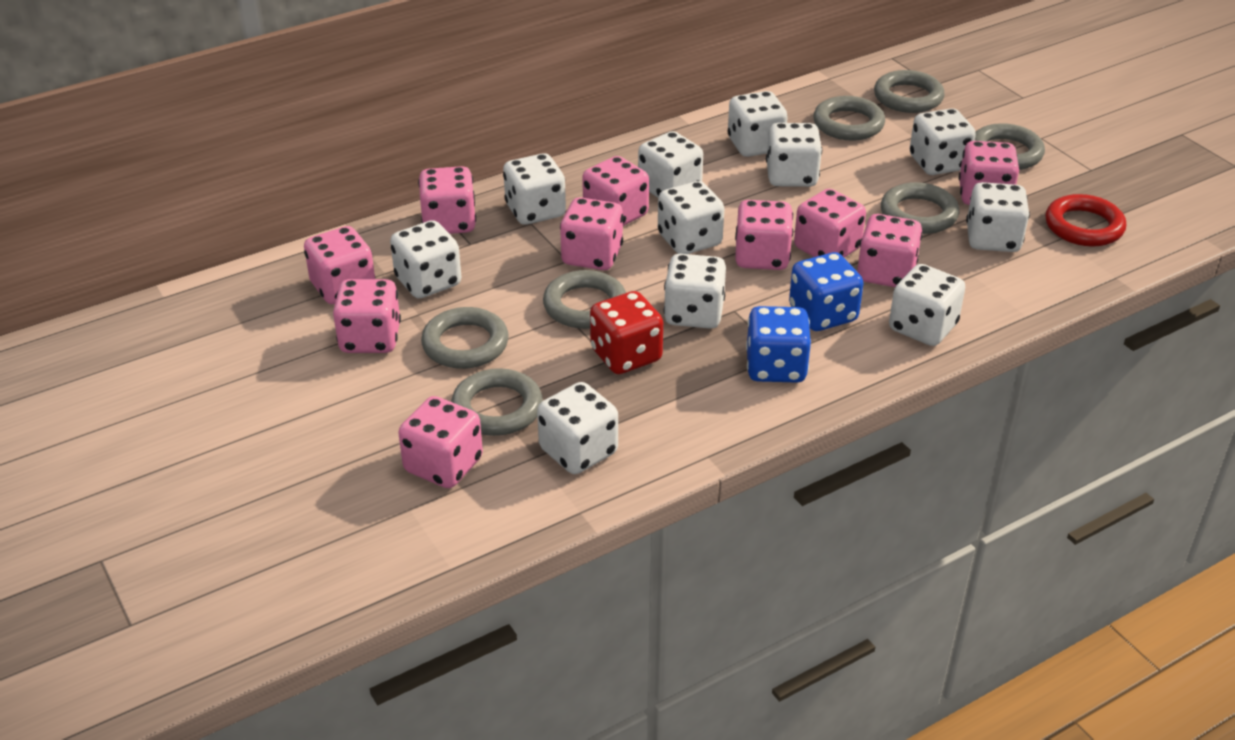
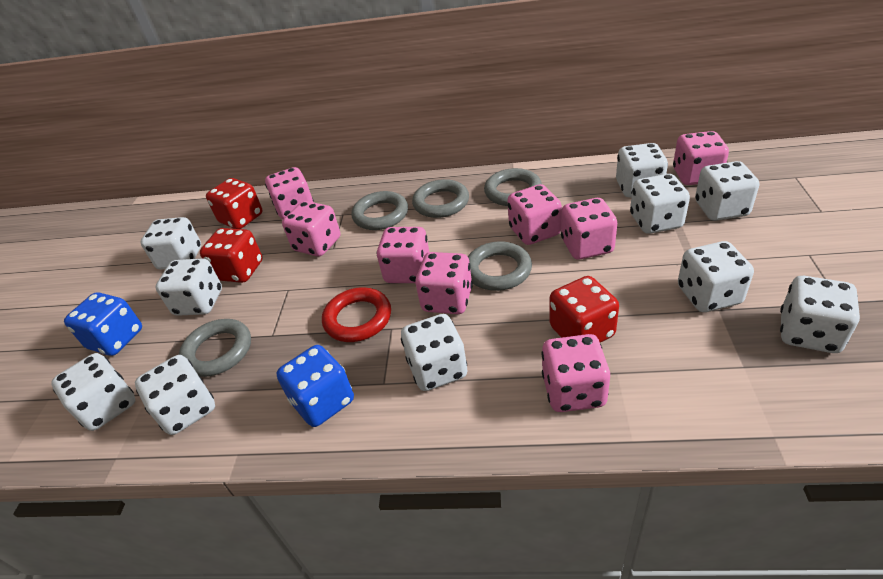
grey ring: [421,307,509,369] [451,368,543,436] [543,270,626,329] [813,96,885,141] [874,70,945,113] [881,182,959,234] [975,123,1045,170] = 7 -> [179,319,251,377] [351,191,408,230] [412,179,469,218] [468,241,532,291] [484,168,542,206] = 5
pink dice: [304,226,375,304] [333,279,401,353] [398,396,483,488] [418,166,476,234] [560,197,623,270] [582,156,649,226] [735,200,793,270] [794,189,866,257] [857,214,923,287] [959,141,1019,205] = 10 -> [265,167,314,219] [282,201,340,256] [377,227,429,283] [415,252,473,314] [507,184,562,245] [541,334,610,412] [561,198,617,260] [673,131,729,185] = 8
red dice: [590,291,663,374] = 1 -> [200,228,262,283] [206,178,262,229] [549,276,619,343] = 3
white dice: [390,220,461,298] [503,153,566,225] [537,382,618,474] [638,131,703,198] [658,181,724,254] [664,254,726,329] [728,91,788,157] [766,123,822,187] [889,264,965,346] [910,108,976,175] [966,182,1030,252] = 11 -> [51,353,135,431] [135,355,215,435] [140,217,201,270] [155,258,222,316] [401,314,467,391] [616,143,668,197] [630,174,690,234] [678,241,754,312] [695,161,759,221] [780,276,860,353] = 10

